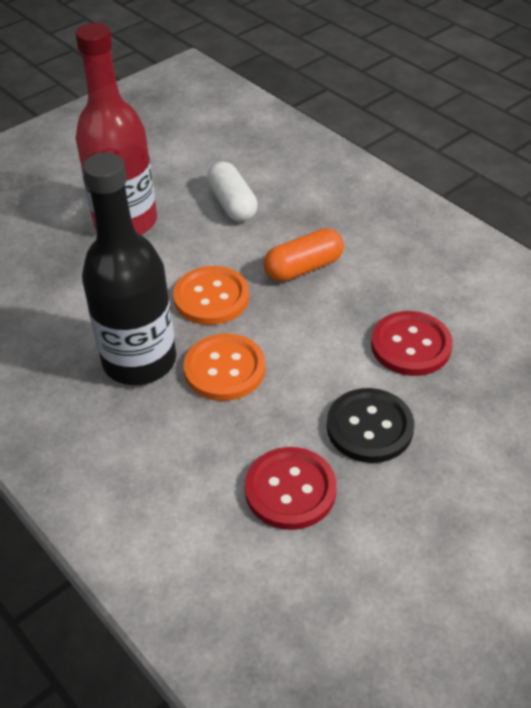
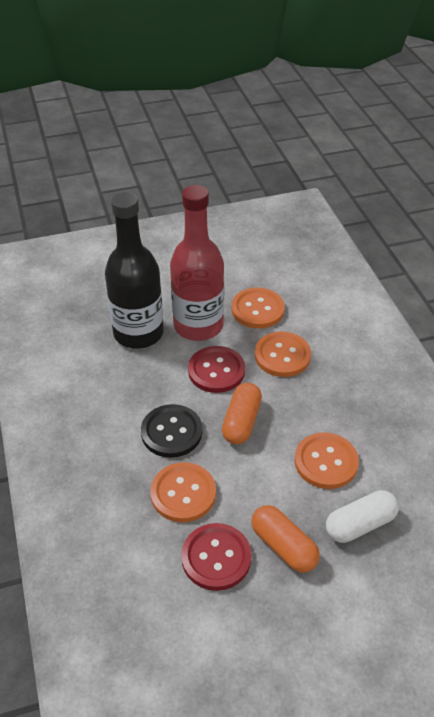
orange button: [173,266,249,325] [184,333,265,401] = 2 -> [150,462,216,522] [231,288,285,329] [255,331,311,377] [294,432,359,489] = 4
orange capsule: [264,228,344,282] = 1 -> [222,383,262,444] [251,505,320,573] = 2

